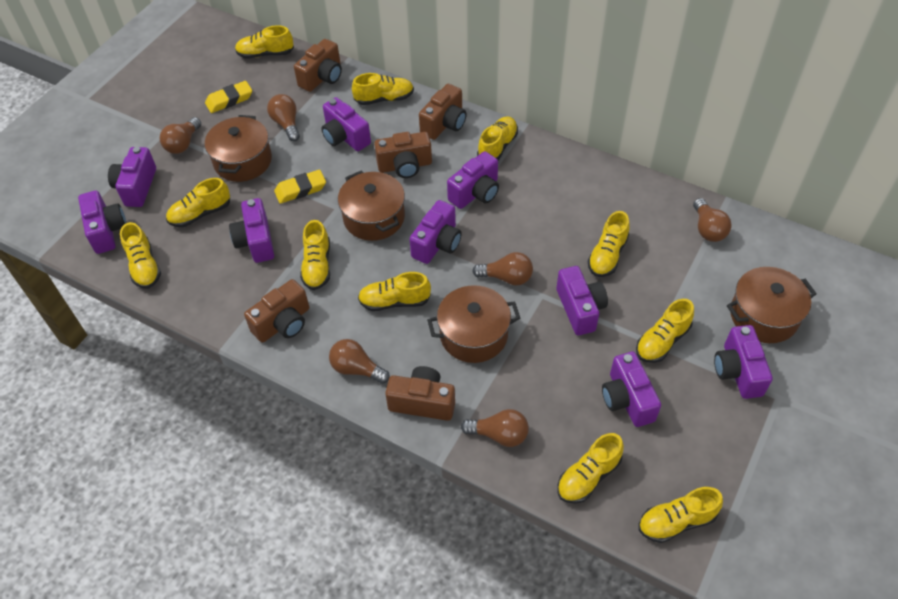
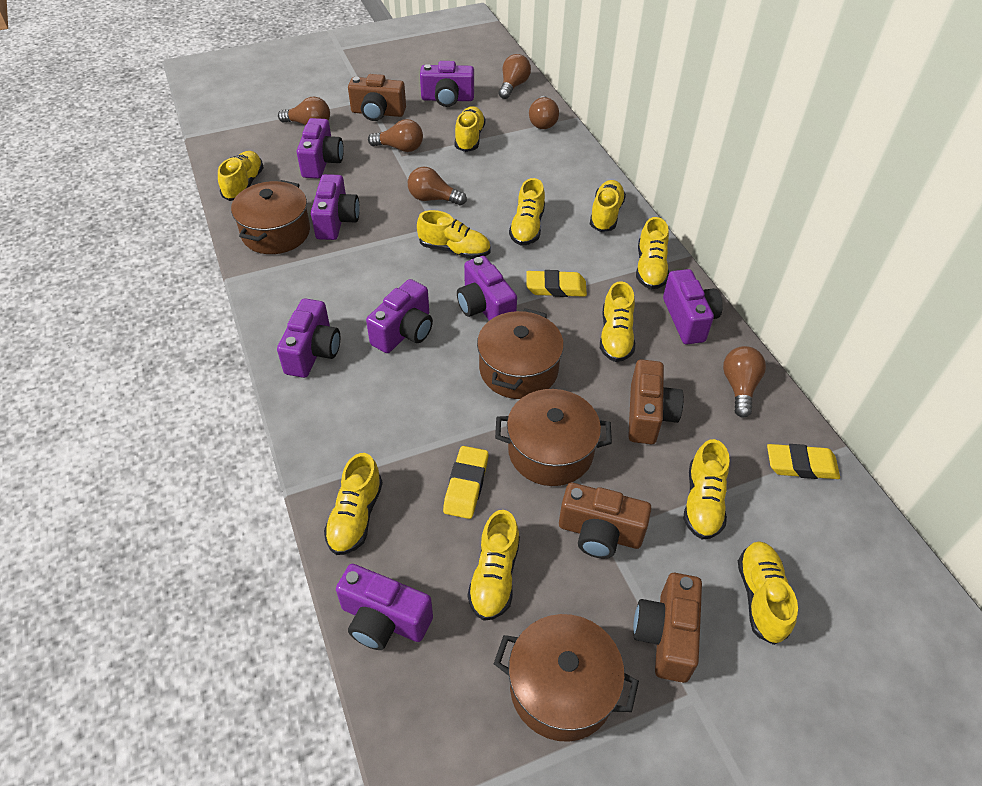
brown camera: [244,279,309,343] [294,39,342,92] [374,132,432,178] [385,366,455,421] [419,84,467,140] = 5 -> [348,74,406,121] [559,483,652,559] [628,359,684,444] [633,573,702,683] = 4
purple camera: [78,190,126,254] [108,147,156,207] [229,198,274,263] [321,97,371,151] [409,200,462,264] [447,151,499,209] [556,266,608,335] [602,352,661,427] [714,325,773,399] = 9 -> [277,298,340,378] [297,118,344,179] [311,174,360,240] [336,564,433,650] [366,279,433,353] [420,61,474,107] [457,256,517,320] [663,269,723,344] = 8
yellow eraser: [205,81,252,113] [274,170,326,204] = 2 -> [443,446,488,519] [526,270,587,297] [767,444,840,479] = 3

